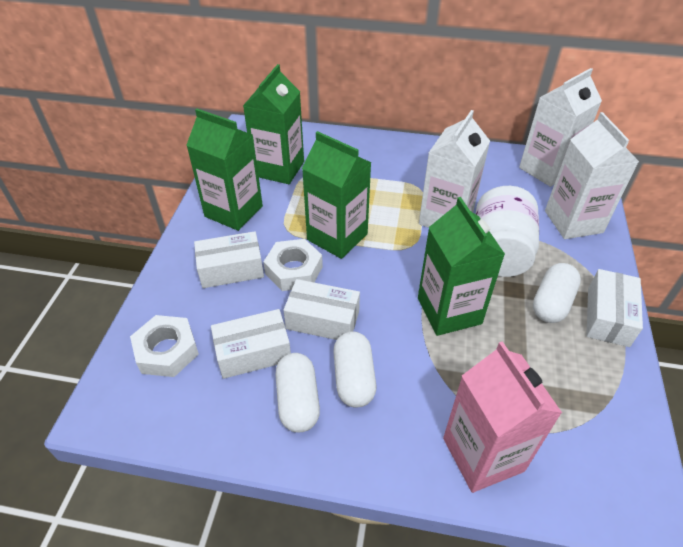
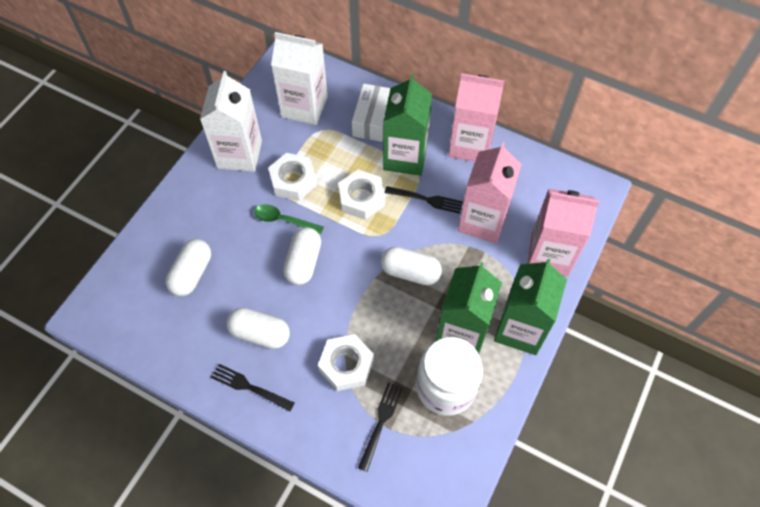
black fork: none = 0 -> [211,364,295,411] [358,383,403,472] [385,186,463,214] = 3
green carton: [186,109,263,231] [243,64,304,184] [302,131,371,259] [418,197,505,336] = 4 -> [383,74,432,176] [436,262,502,354] [494,259,567,355] = 3
green spoon: none = 0 -> [254,204,324,234] = 1
pink carton: [443,341,562,493] = 1 -> [448,73,505,162] [458,142,522,243] [527,189,600,277] = 3
white box: [194,231,264,288] [211,309,291,379] [283,279,360,340] [586,269,643,347] = 4 -> [352,84,391,142] = 1
white capsule: [275,353,320,432] [333,331,376,407] [533,263,581,323] = 3 -> [166,239,211,296] [227,308,290,349] [283,227,321,285] [381,247,442,285] = 4
white carton: [419,110,490,227] [519,68,602,187] [545,112,639,239] = 3 -> [200,71,262,172] [271,32,328,125] = 2
white nut: [130,315,199,377] [263,239,323,291] = 2 -> [268,153,317,201] [318,334,374,391] [338,170,385,220] = 3

